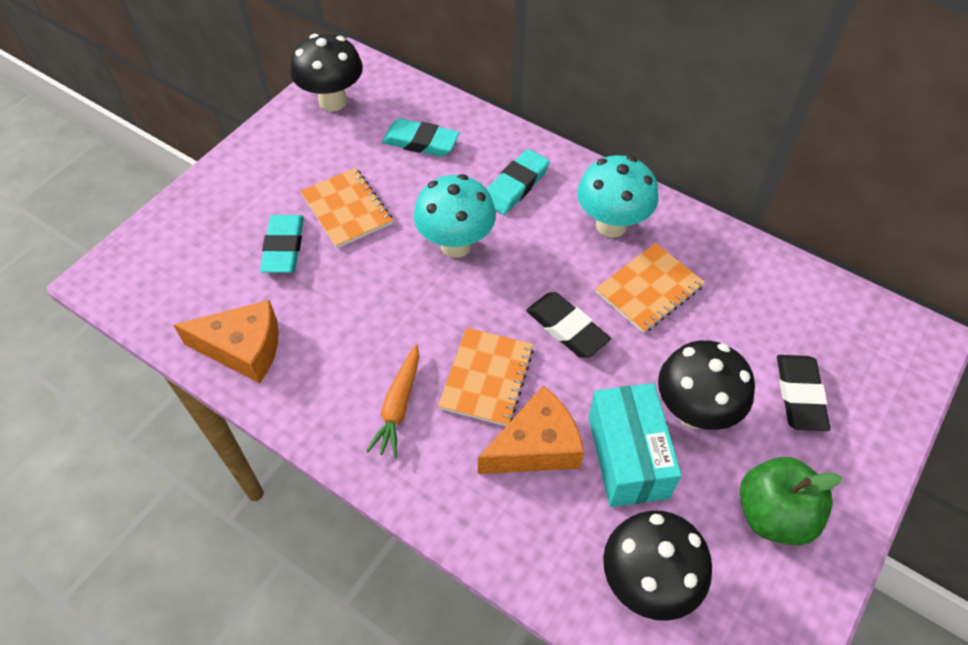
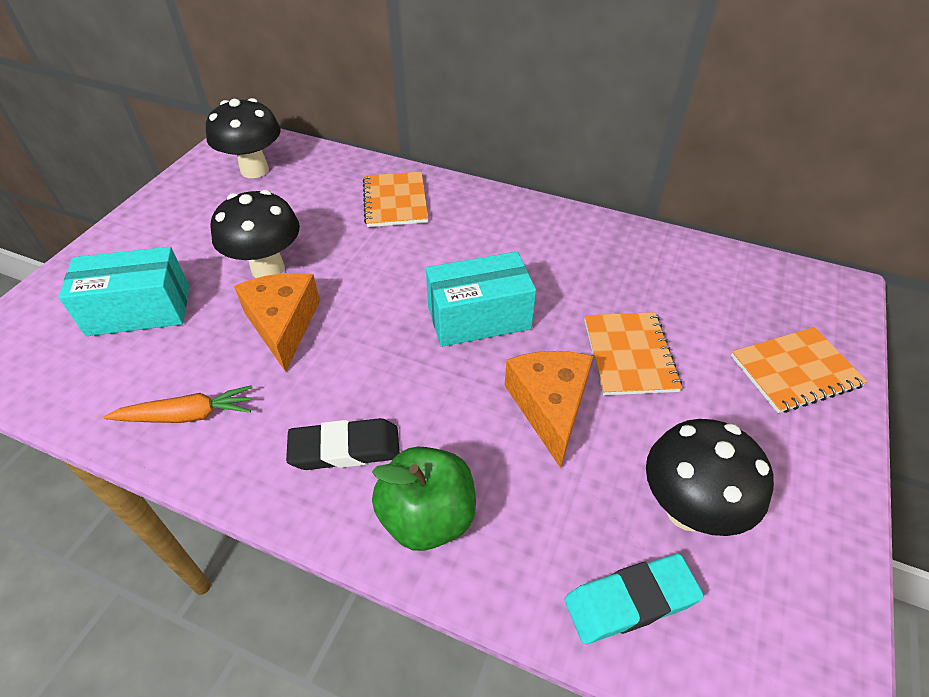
black eraser: [526,292,611,358] [777,355,831,431] = 2 -> [286,418,400,470] = 1
turquoise box: [588,383,682,507] = 1 -> [59,247,189,336] [426,251,536,347] = 2
turquoise eraser: [260,215,304,273] [382,118,460,157] [487,149,550,215] = 3 -> [564,553,704,644] = 1
turquoise mushroom: [413,174,496,258] [577,155,658,238] = 2 -> none = 0

